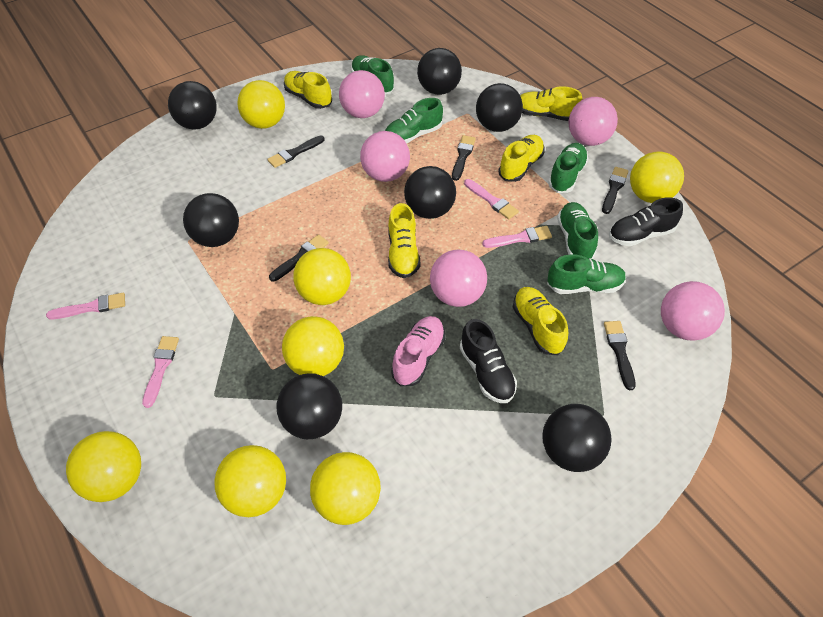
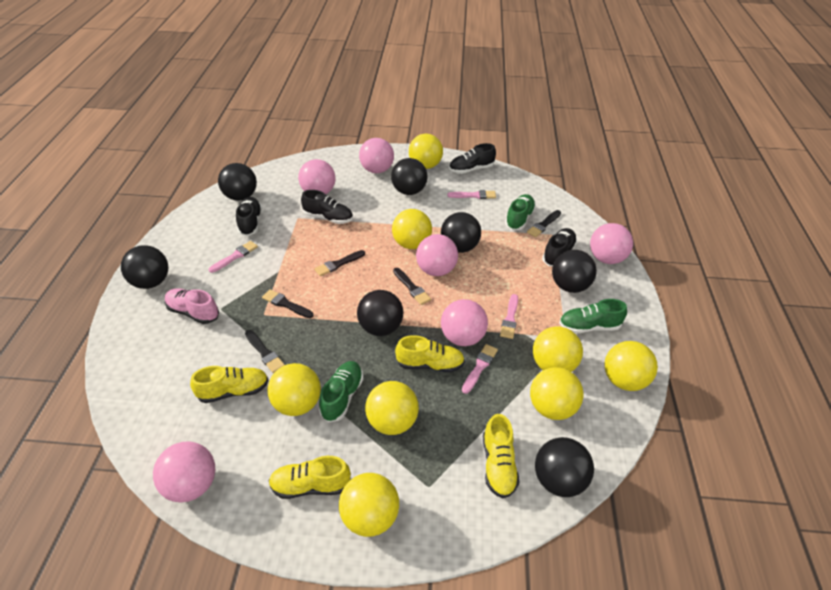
black shoe: [460,319,517,403] [609,197,683,246] = 2 -> [236,197,262,236] [301,190,353,224] [449,143,496,174] [542,228,577,267] = 4
green shoe: [351,55,394,94] [385,98,443,144] [547,255,626,294] [548,143,589,193] [557,202,598,259] = 5 -> [319,361,363,422] [505,194,536,230] [559,299,627,333] = 3
pink ball: [339,70,385,118] [360,131,410,182] [430,249,487,307] [568,97,618,146] [661,281,725,341] = 5 -> [153,441,215,503] [298,159,336,194] [359,138,394,173] [416,234,458,276] [441,299,488,346] [590,223,633,264] = 6
yellow ball: [66,431,141,502] [214,445,286,517] [237,80,285,129] [282,316,344,376] [293,248,351,305] [310,452,381,525] [630,152,684,203] = 7 -> [268,363,321,416] [339,473,399,537] [365,381,419,435] [392,209,432,249] [409,134,443,169] [530,367,584,420] [533,326,583,372] [604,341,658,391] = 8
yellow shoe: [284,71,332,109] [388,203,420,278] [498,135,545,182] [513,287,568,355] [520,86,582,121] = 5 -> [190,366,269,403] [269,456,351,499] [395,335,465,373] [483,414,519,498] = 4

